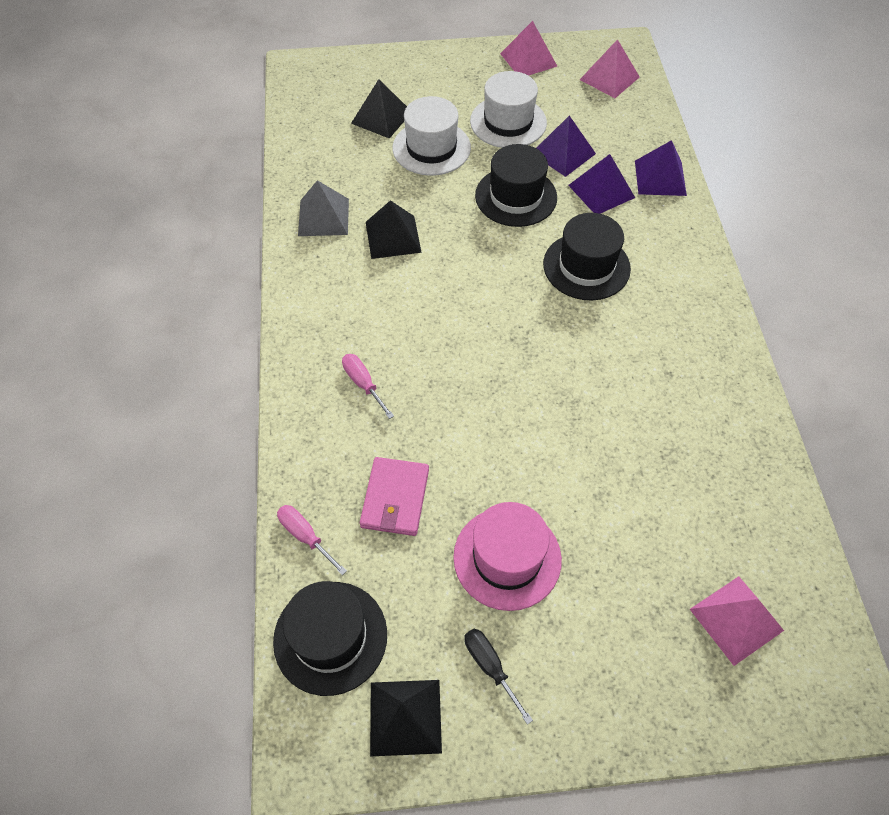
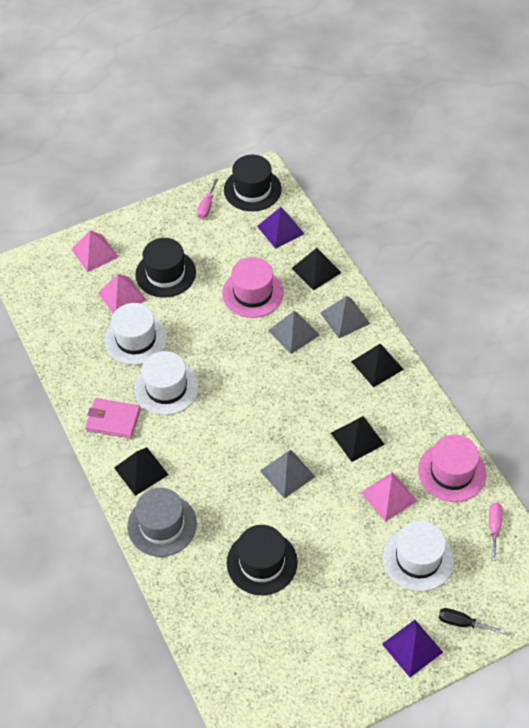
black pyramid: [351,79,407,139] [366,200,422,259] [370,680,442,756] = 3 -> [114,447,169,496] [292,248,341,290] [331,416,385,462] [351,344,404,387] = 4
grey hat: none = 0 -> [127,488,197,557] = 1
grey pyramid: [298,180,349,236] = 1 -> [260,450,315,498] [268,311,320,354] [320,296,370,338] = 3
pink hat: [453,502,562,611] = 1 -> [222,257,284,318] [418,435,486,502] = 2
purple pyramid: [536,115,596,177] [568,154,635,214] [635,140,687,196] = 3 -> [257,207,304,249] [382,620,443,677] = 2
white hat: [392,96,471,176] [470,71,547,148] = 2 -> [105,303,168,365] [134,351,199,415] [383,521,454,591] = 3

